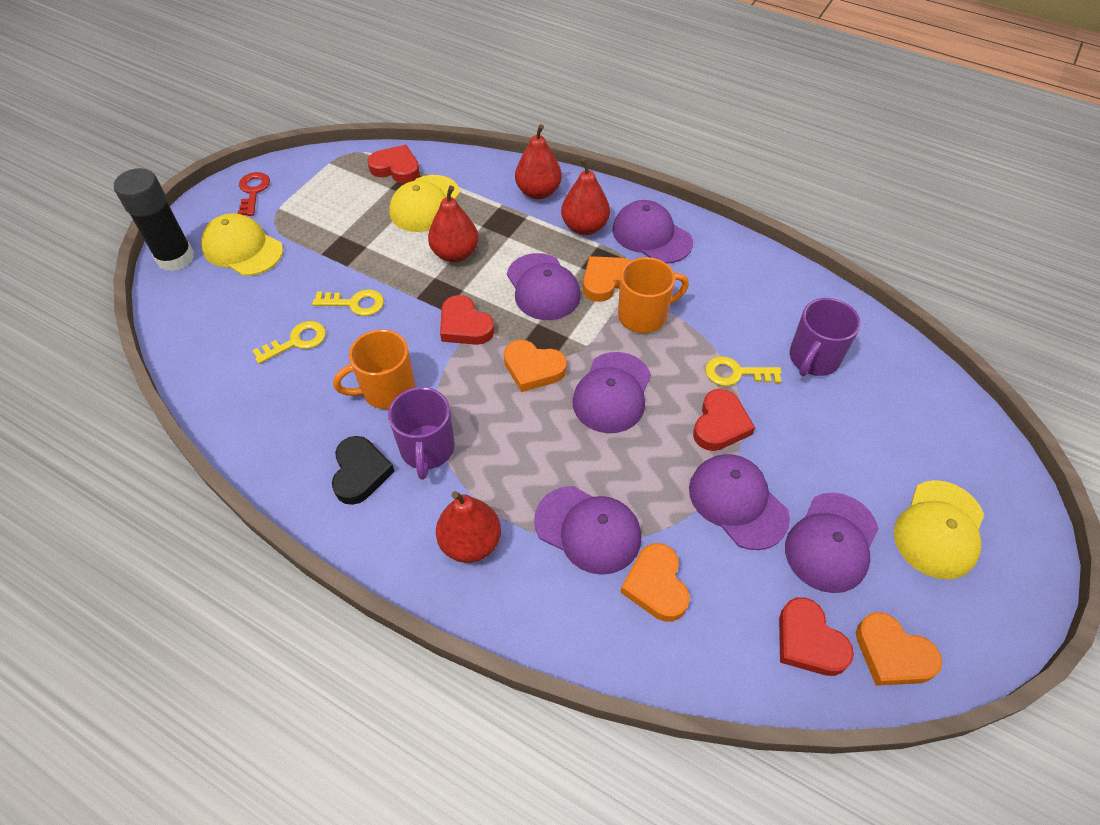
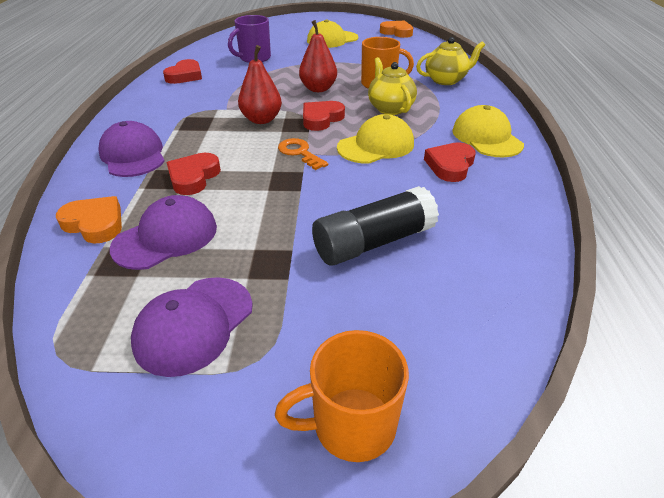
black heart: [332,436,395,505] = 1 -> none = 0
orange heart: [504,340,567,392] [583,256,631,302] [620,543,690,622] [856,612,942,686] = 4 -> [56,196,122,244] [380,20,413,38] = 2
orange key: none = 0 -> [278,138,328,170] = 1
purple cap: [507,253,581,320] [534,486,641,575] [572,352,651,433] [612,200,693,264] [689,454,790,550] [785,493,879,593] = 6 -> [98,121,165,177] [110,195,217,270] [131,277,253,377] = 3
purple mug: [388,387,455,480] [790,298,861,376] = 2 -> [228,15,271,63] = 1
red key: [238,172,270,216] = 1 -> none = 0
red pear: [428,186,479,262] [436,491,501,563] [515,124,562,199] [561,158,610,235] = 4 -> [238,45,282,124] [299,20,337,92] = 2
yellow key: [252,321,326,364] [312,290,384,316] [705,356,781,386] = 3 -> none = 0
yellow teapot: none = 0 -> [368,57,417,115] [416,37,485,85] = 2

